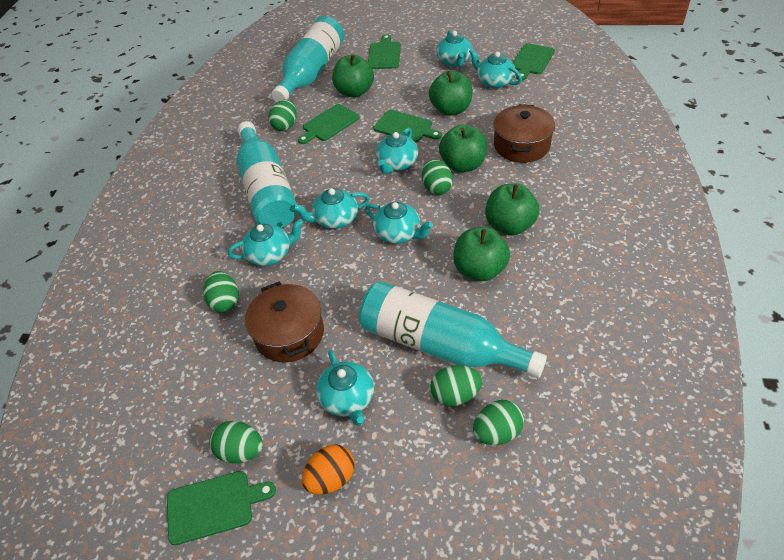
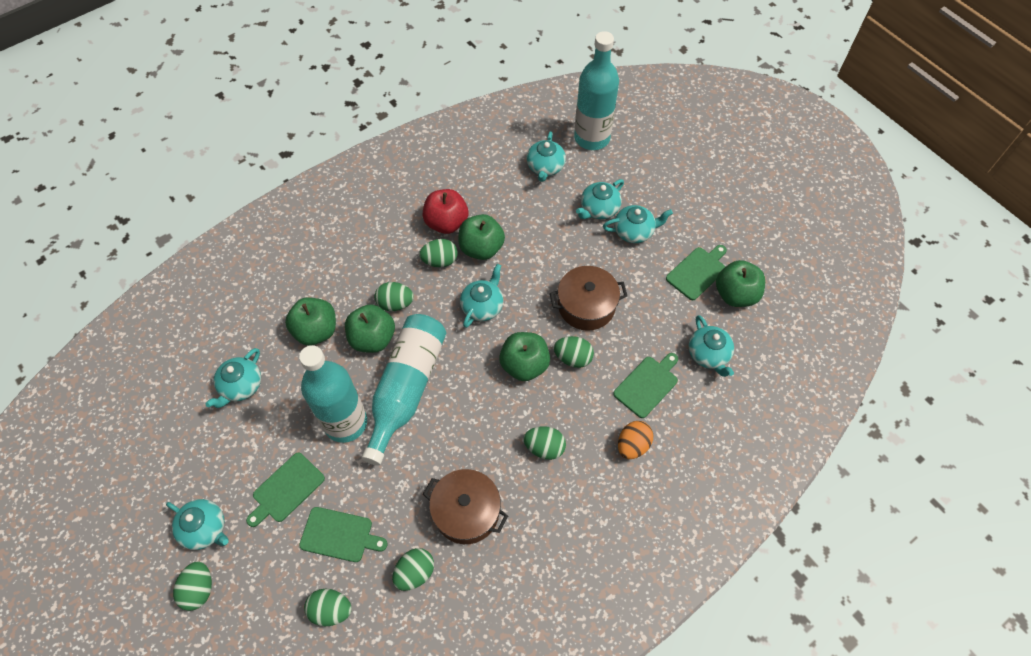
green cutting board: [167,471,276,545] [298,104,360,144] [368,34,401,69] [374,110,442,142] [512,43,555,80] = 5 -> [246,452,325,527] [299,507,388,562] [613,353,678,418] [666,245,727,300] = 4
green egg: [203,271,239,313] [209,421,263,463] [269,100,297,131] [422,159,453,195] [430,365,483,406] [473,400,524,445] = 6 -> [173,562,212,611] [304,589,352,626] [374,282,414,311] [392,548,434,591] [419,239,457,267] [524,426,566,460] [554,336,594,368] = 7
red apple: none = 0 -> [423,189,468,234] = 1

